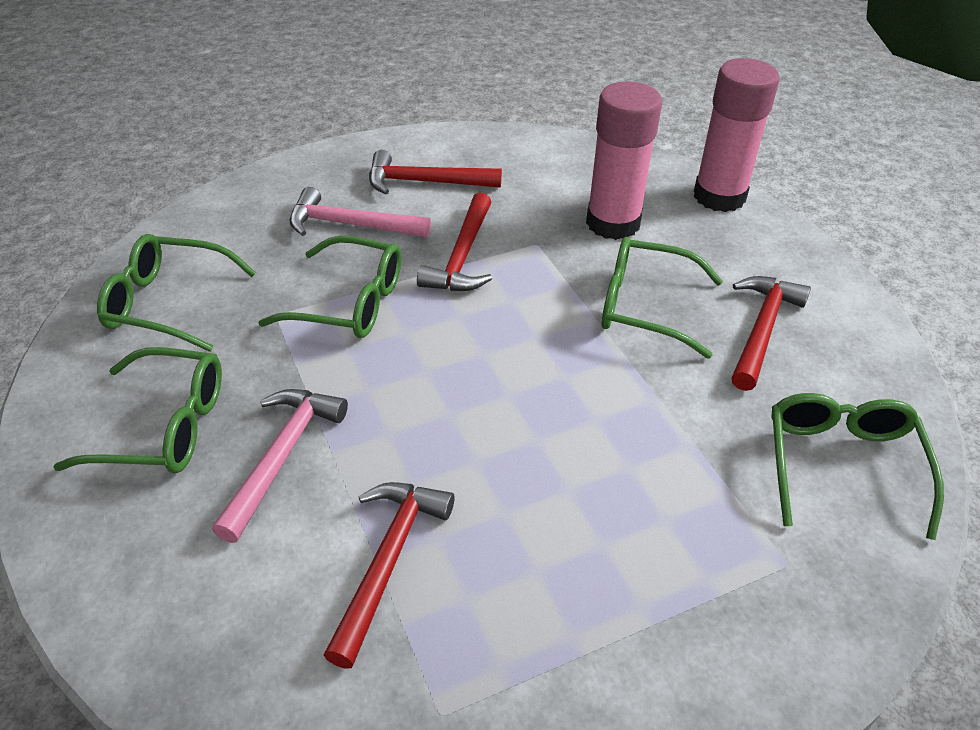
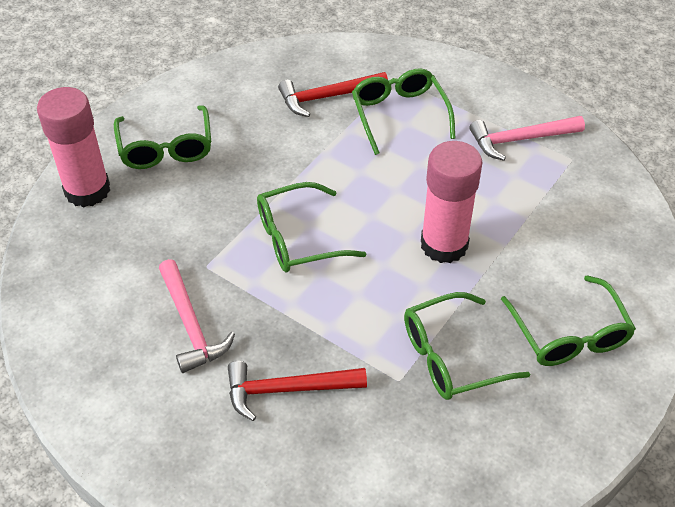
red hammer: [324,482,455,669] [369,150,502,194] [417,192,492,291] [732,276,811,391] = 4 -> [228,361,367,421] [278,72,388,117] = 2

